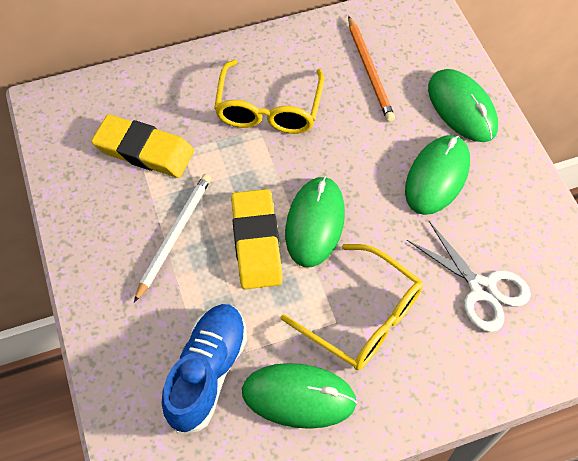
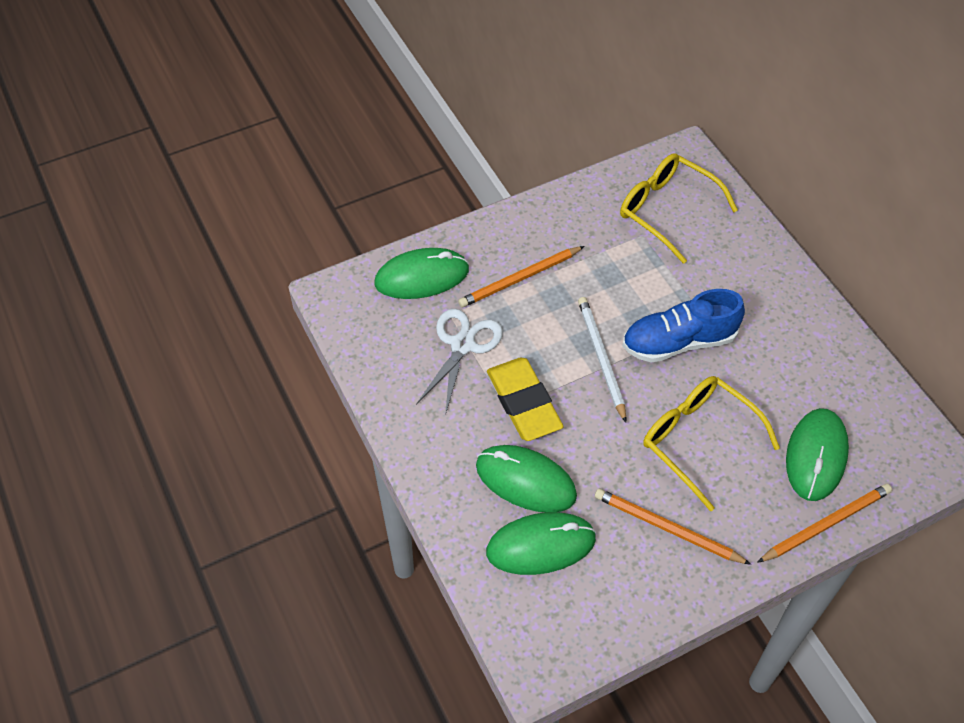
orange pencil: [348,16,395,122] = 1 -> [458,246,584,307] [595,489,751,565] [757,483,892,563] = 3
yellow eraser: [92,114,194,178] [231,189,283,289] = 2 -> [487,358,564,441] = 1

